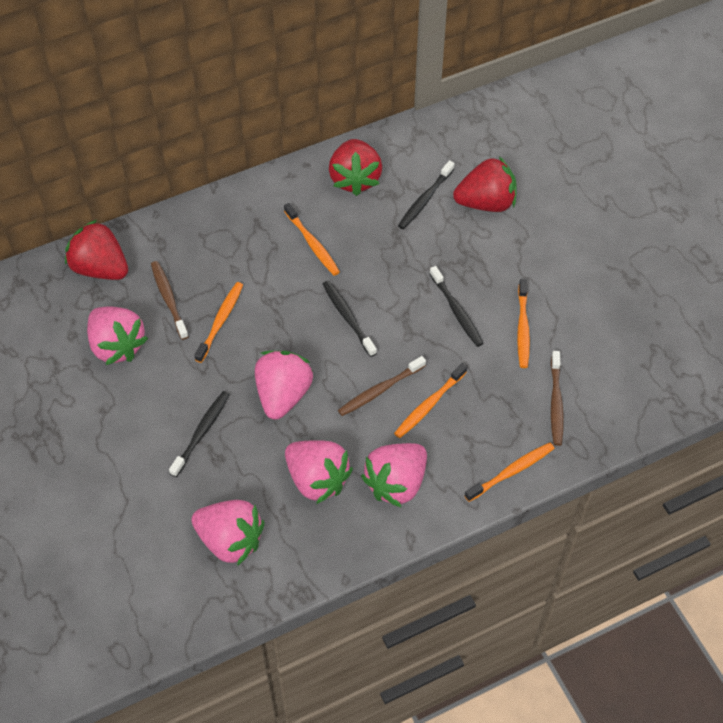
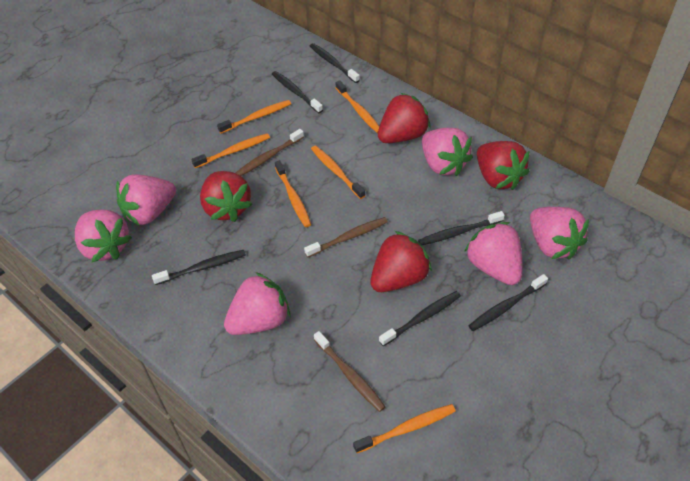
black toothbrush: [169,391,230,477] [323,280,377,357] [398,160,455,229] [429,266,484,347] = 4 -> [152,250,246,285] [272,71,323,113] [310,43,360,83] [379,291,461,346] [418,211,505,245] [468,274,548,331] = 6
orange toothbrush: [194,282,243,363] [284,203,340,276] [394,363,467,438] [464,443,554,502] [517,279,530,368] = 5 -> [191,133,270,168] [217,100,291,134] [275,160,311,227] [311,146,365,199] [336,80,379,133] [353,404,455,453] = 6
pink strawberry: [87,306,148,365] [192,500,265,566] [255,351,313,420] [285,440,353,504] [361,443,427,507] = 5 -> [75,209,132,262] [116,174,176,226] [224,272,290,335] [422,128,473,176] [464,222,522,285] [530,207,589,259] = 6
red strawberry: [65,220,128,280] [329,139,382,196] [453,156,517,212] = 3 -> [200,171,252,222] [370,231,432,292] [378,93,431,143] [477,141,529,190] = 4

